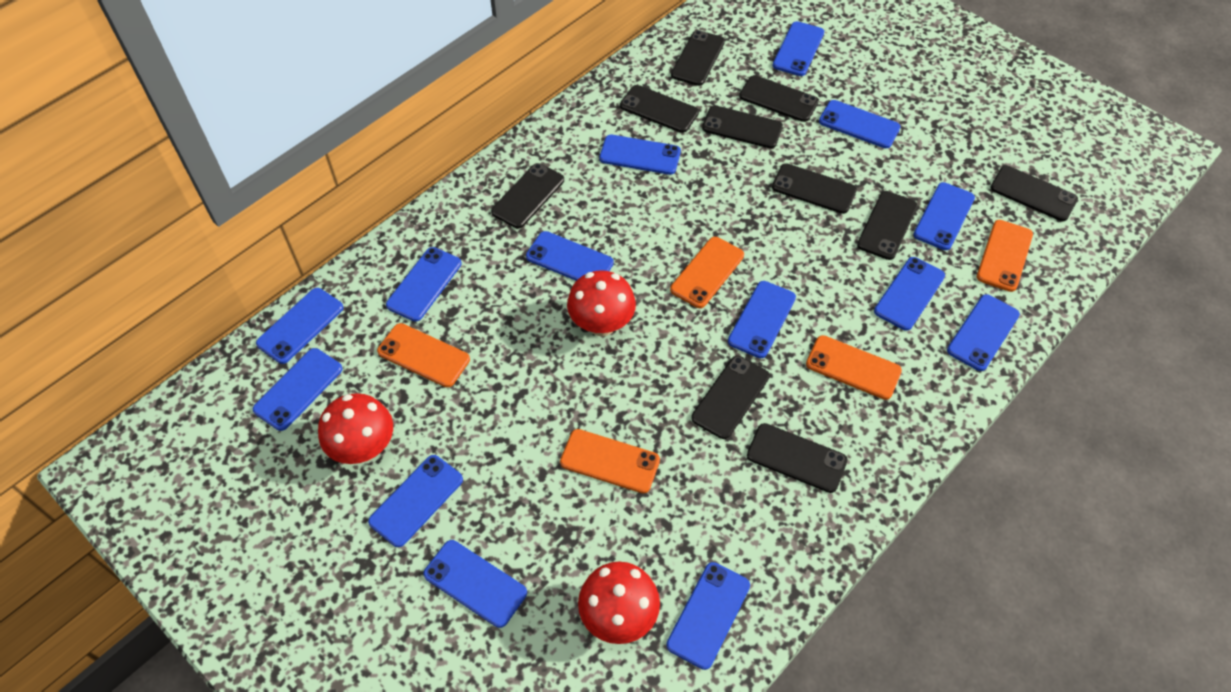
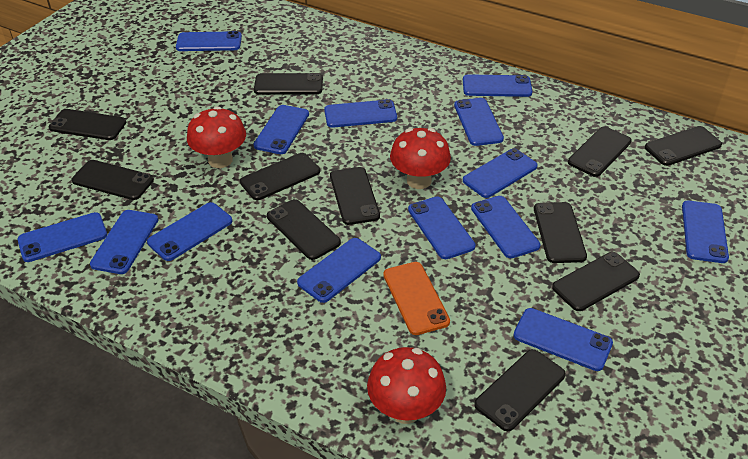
black phone: [491,163,564,229] [620,85,699,133] [671,30,725,86] [691,356,770,439] [702,105,783,148] [739,75,819,122] [747,423,848,493] [772,163,857,214] [857,191,918,260] [990,165,1078,221] = 10 -> [48,109,127,140] [72,160,154,200] [240,153,320,200] [254,73,323,95] [267,199,341,260] [330,167,380,225] [474,349,566,431] [534,202,587,263] [552,252,640,311] [568,127,632,177] [645,126,722,166] = 11
orange phone: [377,323,470,387] [560,429,660,493] [670,237,744,308] [806,335,902,400] [977,220,1033,292] = 5 -> [383,262,450,335] = 1

